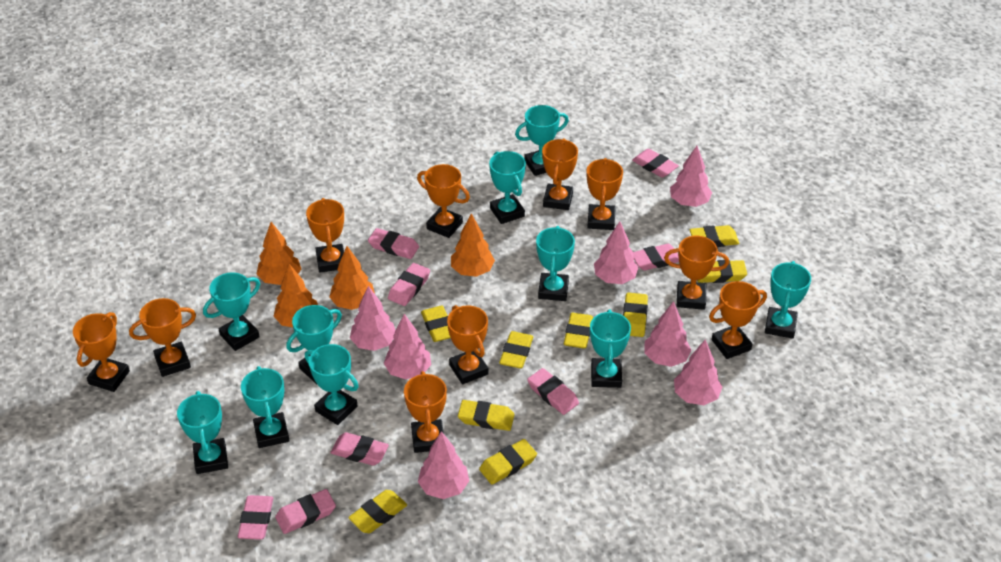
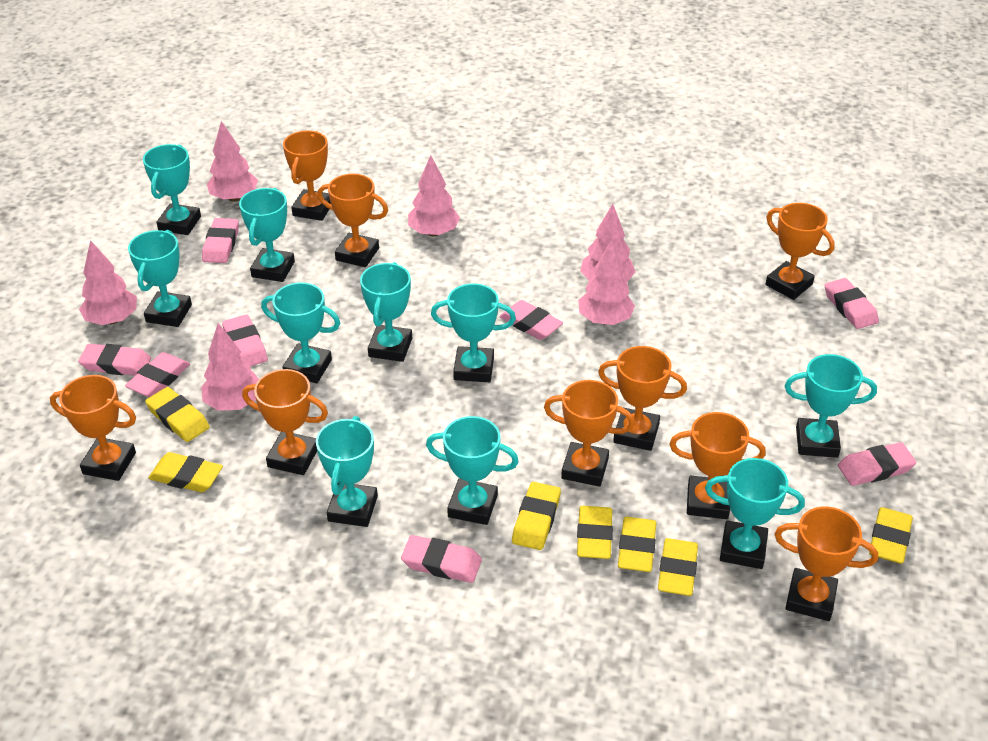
orange tree: [257,222,301,285] [274,264,318,327] [329,246,375,310] [451,213,495,277] = 4 -> none = 0
orange trophy: [73,312,130,392] [129,298,196,377] [306,198,344,273] [404,371,447,453] [417,164,470,238] [447,305,489,385] [542,138,578,210] [587,158,623,230] [664,236,729,310] [709,281,767,359] = 10 -> [50,375,136,481] [242,369,328,475] [283,131,331,221] [317,174,388,267] [544,380,635,487] [598,346,687,451] [669,412,766,519] [765,203,835,300] [774,506,878,621] = 9
pink tree: [350,286,396,351] [384,314,431,379] [418,431,469,499] [594,221,638,284] [645,301,691,367] [670,146,712,207] [674,339,722,405] = 7 -> [79,240,137,325] [201,323,259,411] [207,121,258,202] [408,155,460,237] [578,240,635,325] [580,204,636,282] = 6
yellow eraser: [348,490,407,533] [421,306,451,342] [458,400,515,431] [479,439,537,484] [499,331,533,369] [564,313,593,349] [623,293,648,337] [690,225,739,247] [697,260,747,283] = 9 -> [145,387,210,442] [148,452,223,492] [512,482,561,550] [577,506,613,559] [618,517,656,572] [658,538,698,596] [869,507,913,564] = 7

